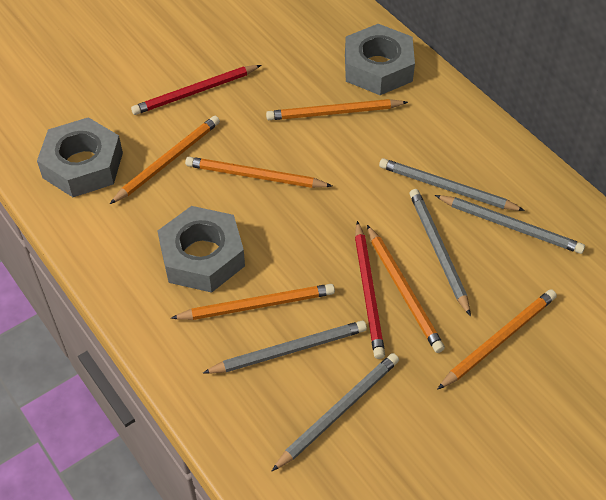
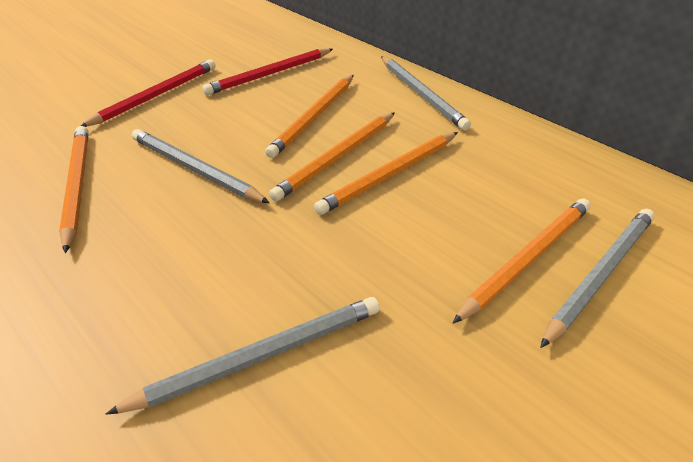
grey nut: [37,117,123,197] [158,206,245,293] [345,24,415,95] = 3 -> none = 0
grey pencil: [203,321,367,374] [272,353,399,471] [379,158,525,211] [410,189,471,316] [435,195,585,254] = 5 -> [106,297,380,415] [132,129,270,203] [381,56,471,131] [540,209,655,348] = 4
orange pencil: [110,116,220,204] [171,284,335,320] [185,157,332,188] [266,99,408,120] [367,225,445,353] [437,289,557,390] = 6 -> [59,126,88,253] [265,75,354,158] [269,112,395,202] [314,132,458,215] [452,198,591,324] = 5

